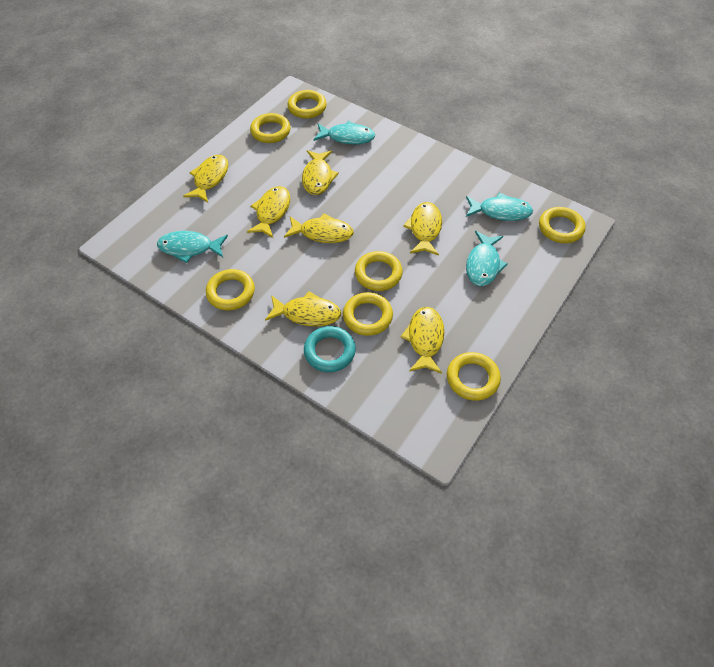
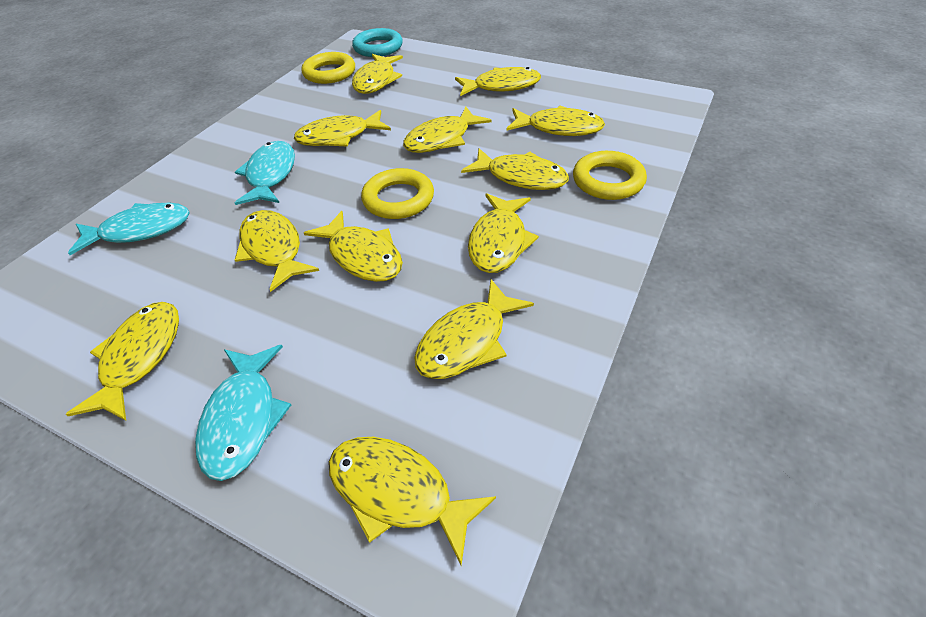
turquoise fish: [157,231,228,263] [314,121,375,144] [466,192,533,221] [466,231,508,286] = 4 -> [68,203,190,255] [195,345,291,481] [235,141,295,205] = 3
yellow fish: [183,155,228,202] [247,186,290,238] [265,291,341,326] [284,213,354,243] [302,150,339,195] [401,307,445,374] [403,202,442,255] = 7 -> [66,302,179,421] [235,210,319,292] [294,110,391,147] [304,211,403,282] [328,437,496,566] [352,54,403,94] [403,107,492,153] [414,279,534,379] [455,67,541,96] [461,148,569,190] [468,193,539,273] [506,106,605,136] = 12
yellow ring: [206,269,255,310] [250,113,291,143] [287,90,327,118] [343,292,393,336] [355,251,403,291] [447,352,501,401] [539,207,586,243] = 7 -> [301,52,355,84] [361,168,434,219] [573,151,647,200] = 3

